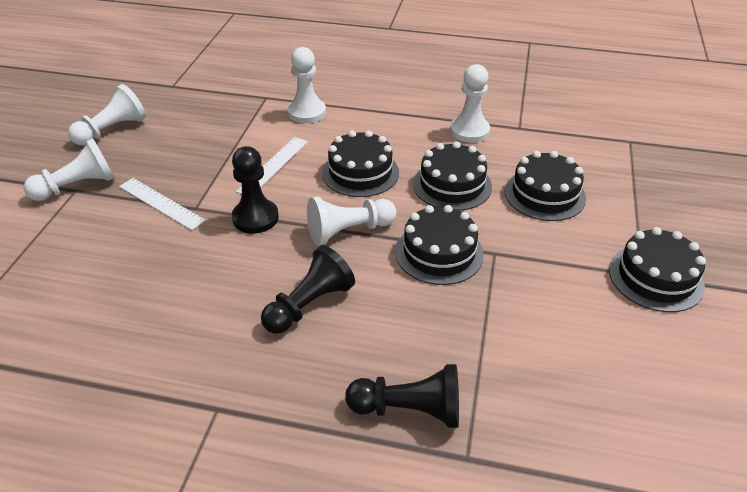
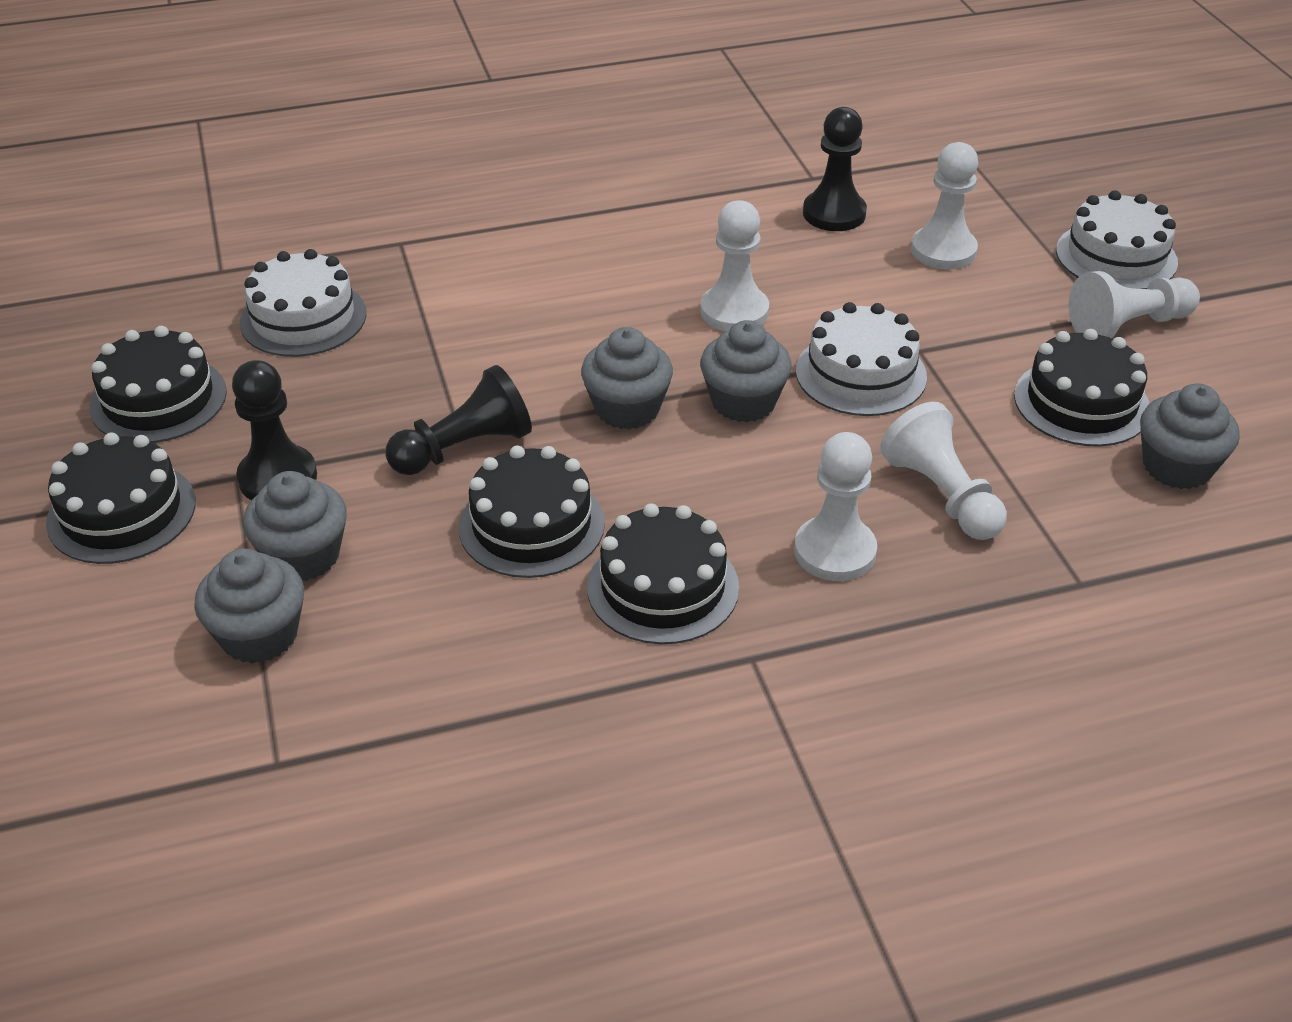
grey cupcake: none = 0 -> [194,549,304,664] [243,471,347,581] [581,327,673,429] [700,320,792,422] [1140,383,1240,489] = 5
white cake: none = 0 -> [240,249,366,357] [796,302,927,416] [1056,190,1178,289] = 3
white ruler: [119,178,206,230] [236,137,308,194] = 2 -> none = 0

